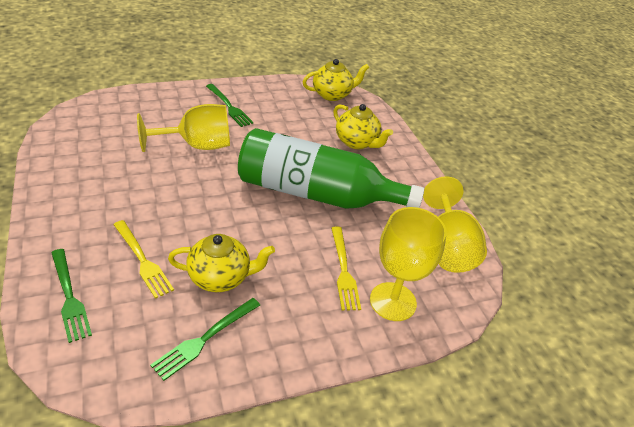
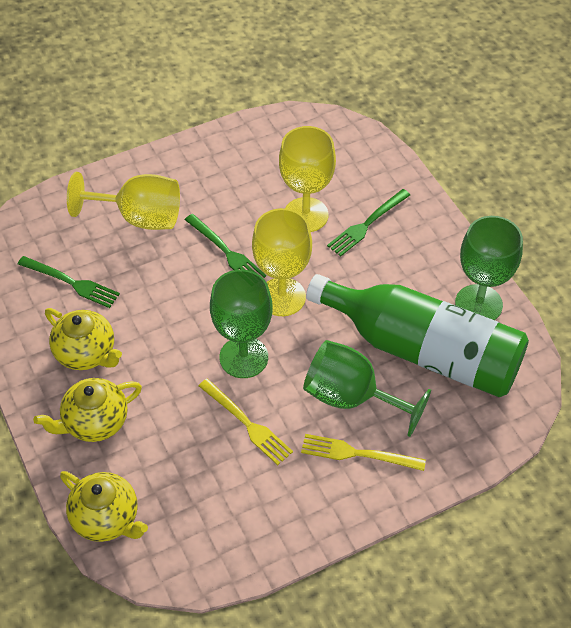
green goblet: none = 0 -> [210,269,273,378] [303,340,431,437] [455,216,523,320] = 3

